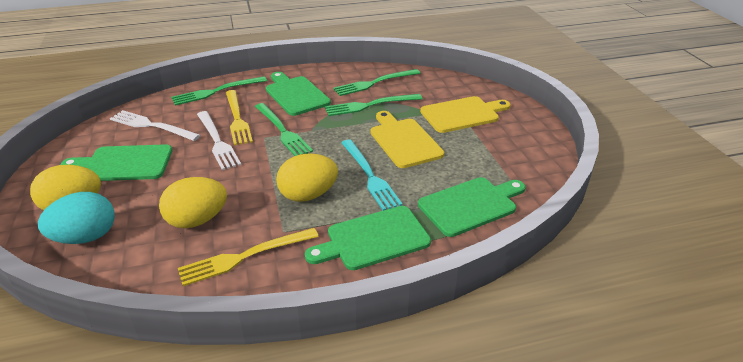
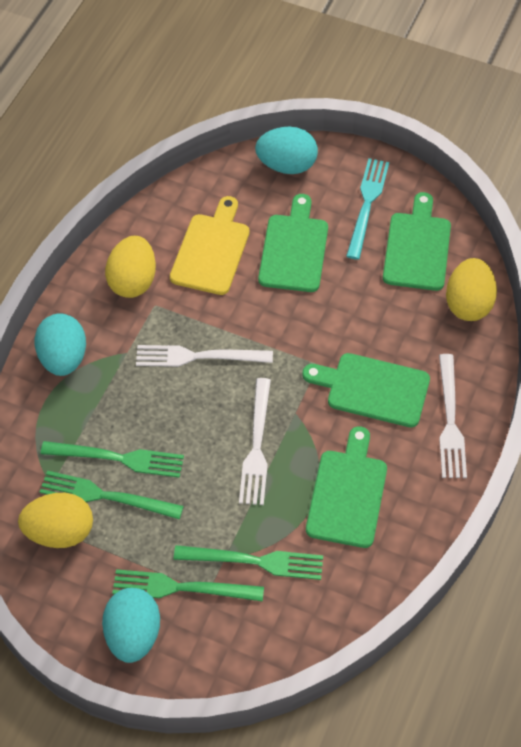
turquoise egg: [38,192,115,244] = 1 -> [34,313,86,376] [102,588,160,663] [255,127,318,174] = 3
white fork: [110,110,200,141] [197,111,241,170] = 2 -> [136,345,273,367] [239,378,271,505] [439,354,467,478] = 3
yellow cutting board: [371,111,444,168] [420,96,510,133] = 2 -> [170,196,249,295] = 1
yellow fork: [178,228,319,286] [226,90,253,145] = 2 -> none = 0

